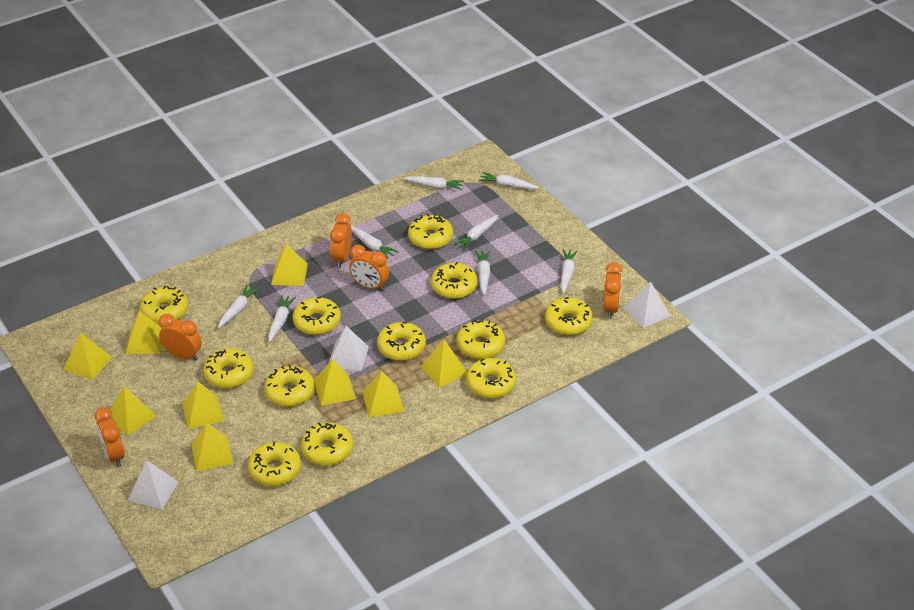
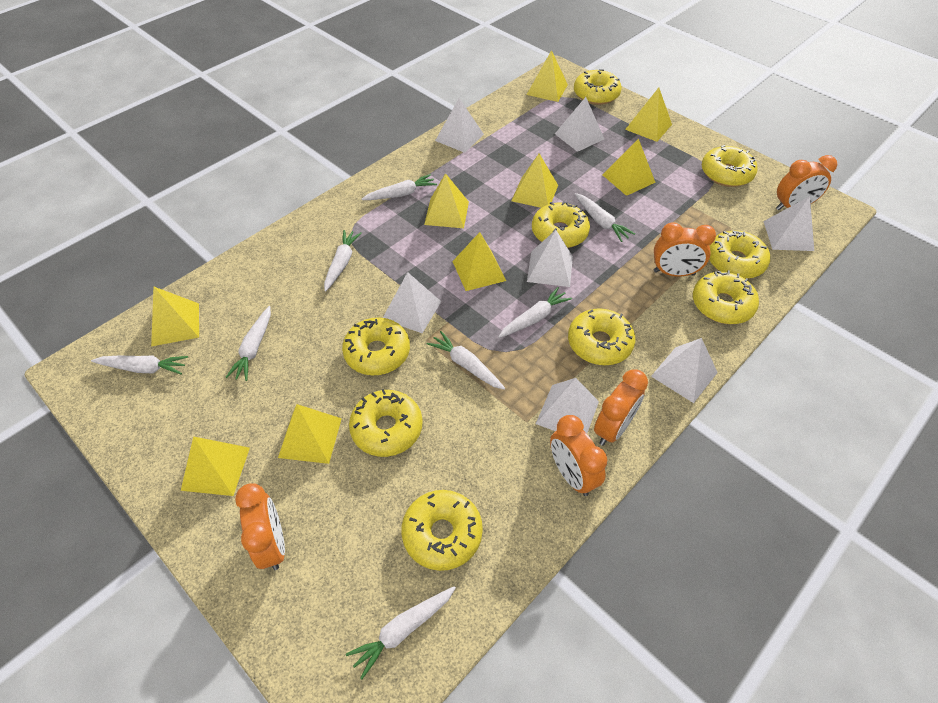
white pyramid: [128,461,178,510] [329,326,369,371] [624,281,670,328] = 3 -> [383,272,441,333] [435,98,484,153] [527,230,573,287] [536,378,599,433] [555,97,604,152] [651,338,718,403] [763,196,814,251] = 7
yellow donut: [140,286,188,324] [203,348,253,388] [248,442,301,486] [264,365,315,407] [293,297,341,335] [301,422,353,466] [377,322,426,361] [408,214,453,249] [431,262,478,299] [457,319,505,359] [466,358,516,398] [545,297,593,335] = 12 -> [342,317,410,375] [349,389,423,457] [401,490,483,571] [532,201,590,248] [568,308,636,365] [574,69,622,105] [693,270,759,324] [702,145,757,187] [709,230,770,279] = 9

